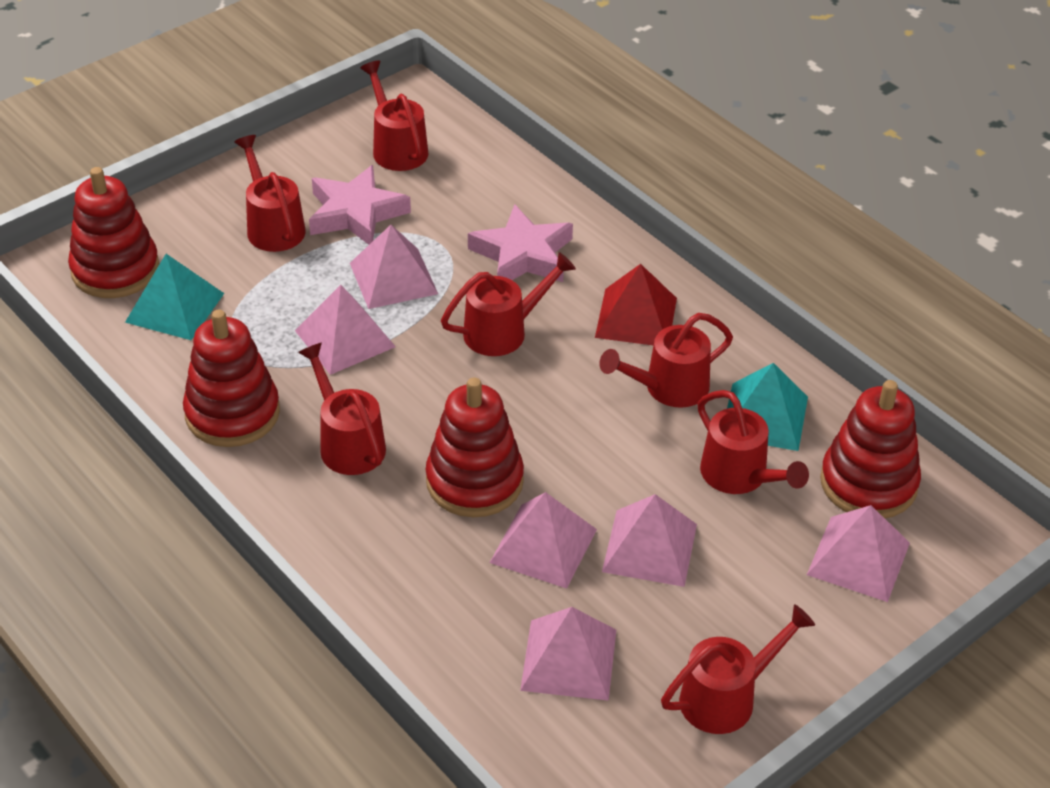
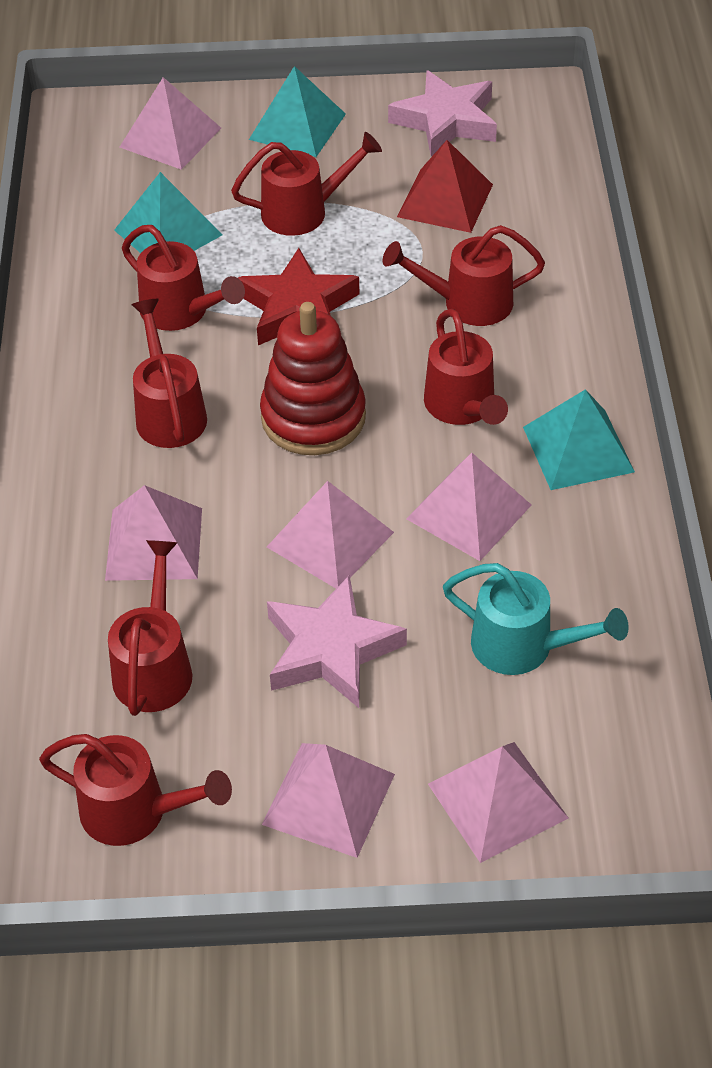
red stacking toy: [68,167,159,298] [183,310,280,447] [426,377,524,517] [820,380,921,518] = 4 -> [260,302,366,455] = 1
red star: none = 0 -> [238,248,359,345] = 1
turquoise pyramid: [125,254,224,340] [727,363,808,451] = 2 -> [114,172,222,253] [249,66,346,157] [523,389,635,490] = 3
turquoise watering can: none = 0 -> [443,563,629,675] = 1

